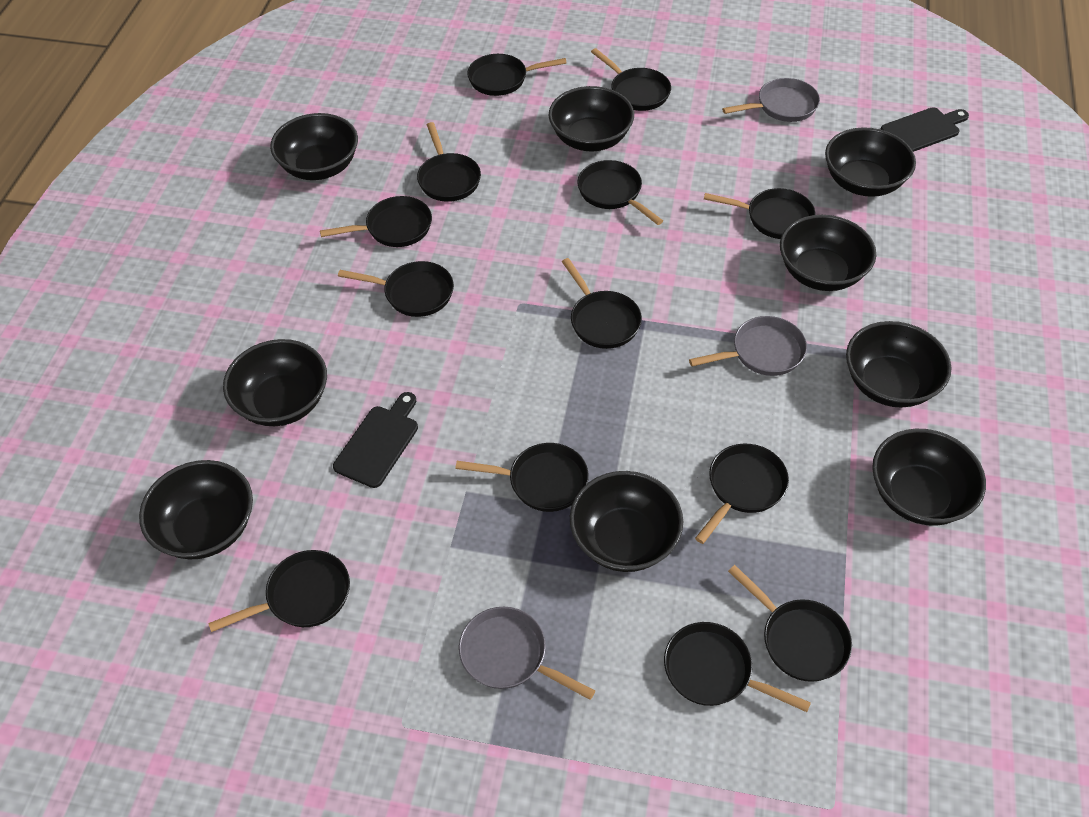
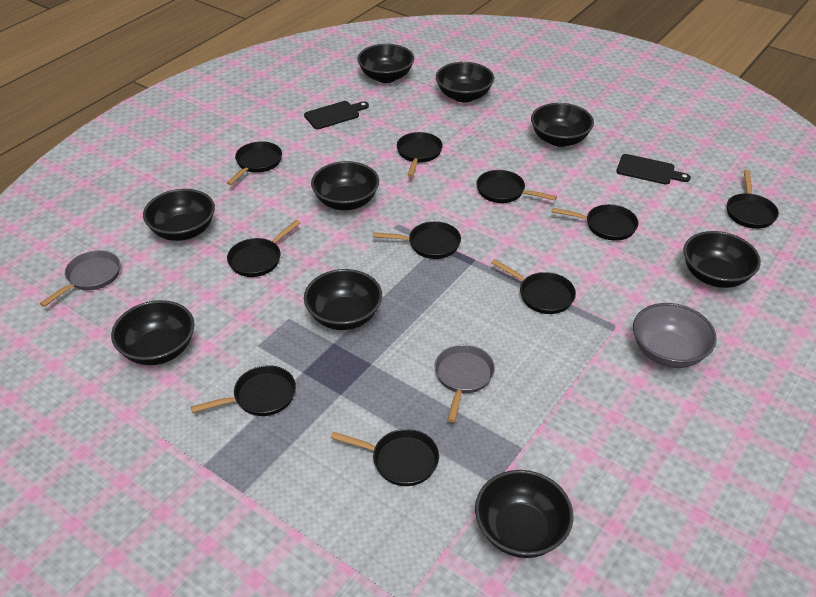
black pan: [208,550,350,632] [320,196,432,247] [338,261,454,317] [417,122,481,202] [455,443,589,512] [467,54,567,96] [562,258,642,349] [577,160,663,225] [591,48,671,111] [664,622,811,712] [695,444,789,544] [704,188,815,239] [728,565,852,682] = 13 -> [191,365,296,416] [227,141,282,185] [227,220,300,277] [330,429,439,486] [373,221,461,259] [397,132,443,177] [476,170,557,203] [491,259,576,314] [552,204,639,241] [727,170,779,229] = 10
grey bowl: none = 0 -> [633,303,717,368] = 1
grey pan: [459,607,595,700] [689,316,807,376] [722,78,820,122] = 3 -> [40,250,120,307] [434,345,495,422] = 2

